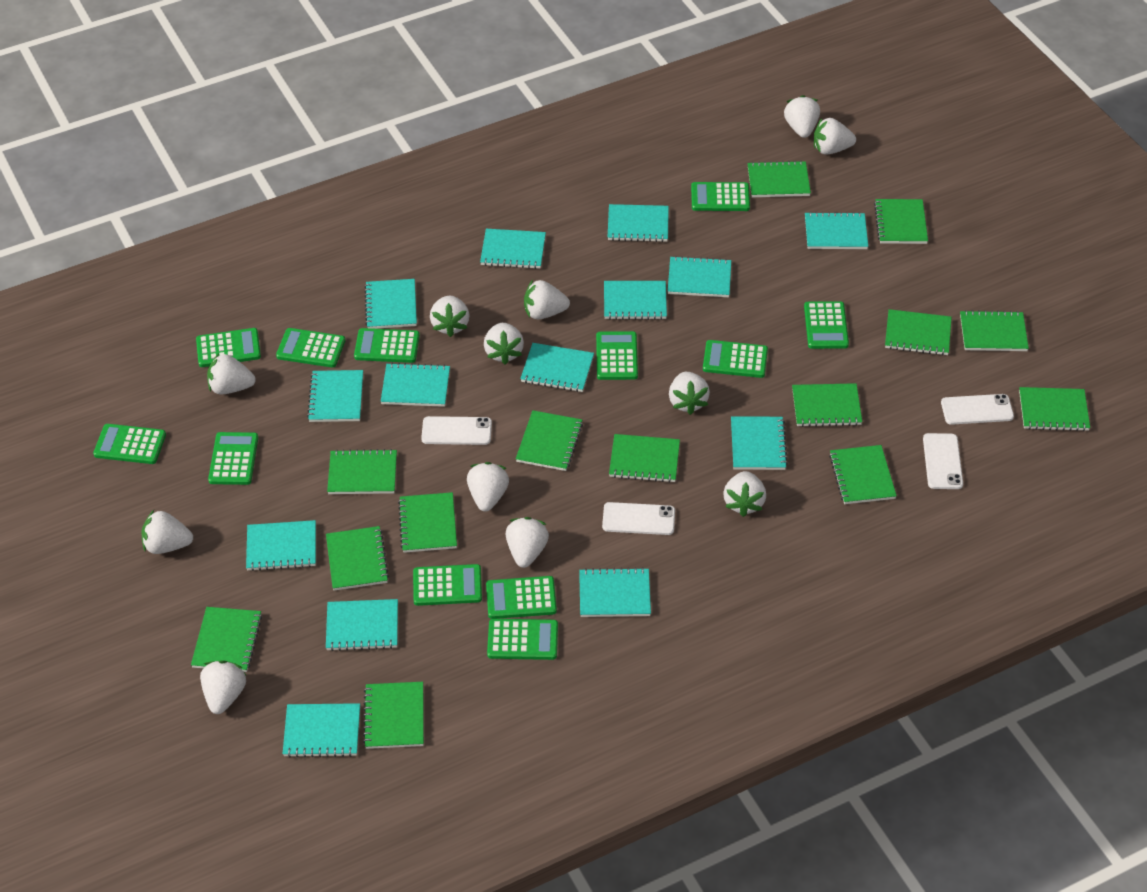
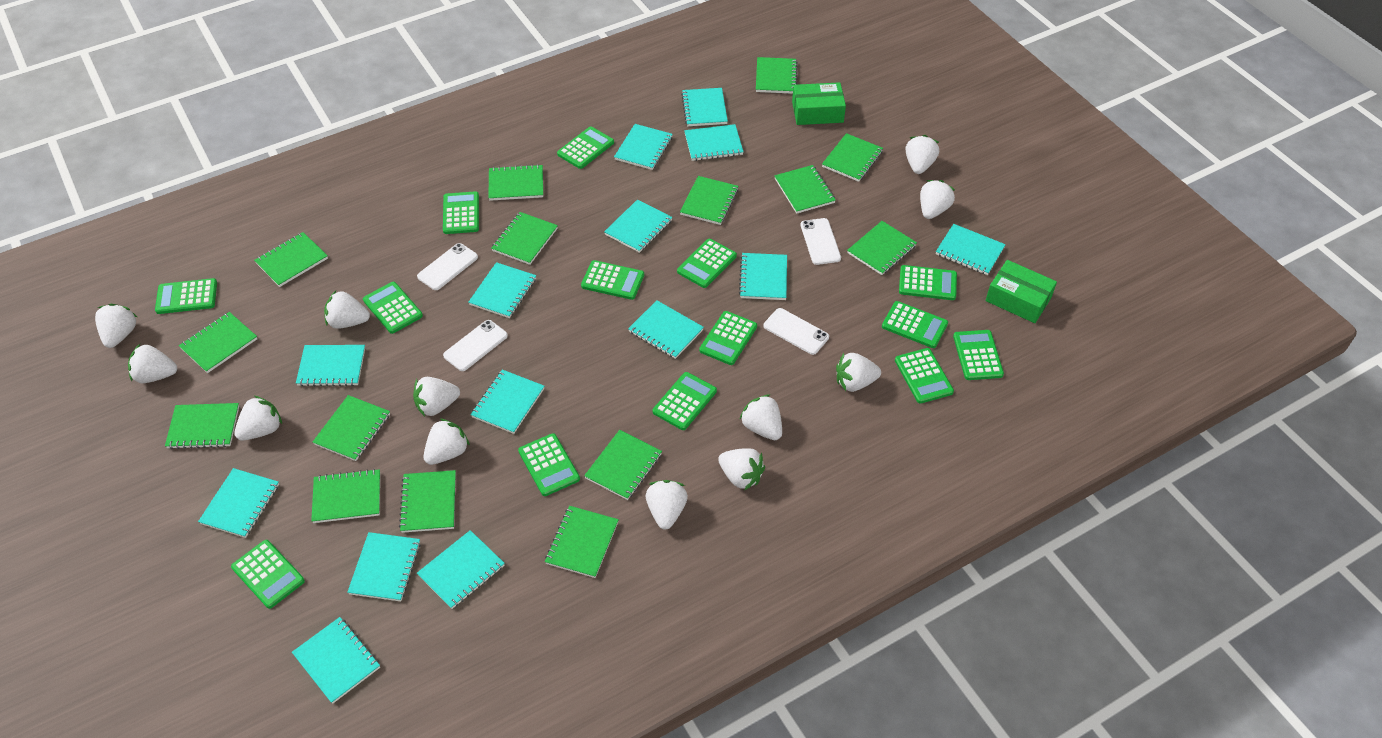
green box: none = 0 -> [792,82,846,125] [986,260,1057,323] = 2
green calculator: [93,424,166,464] [196,328,261,367] [208,432,258,485] [276,328,345,367] [354,328,420,363] [413,564,482,606] [486,576,557,619] [487,619,558,660] [596,331,638,380] [691,182,750,211] [703,340,768,378] [804,301,849,349] = 12 -> [155,278,217,314] [231,540,305,609] [363,282,423,334] [443,191,479,234] [518,433,580,496] [557,126,614,169] [581,260,644,300] [653,372,717,430] [677,239,737,288] [699,311,757,365] [882,301,948,348] [895,348,954,404] [899,265,957,300] [953,330,1004,380] = 14
green notebook: [191,607,262,672] [326,526,389,591] [327,449,397,494] [363,682,424,749] [398,492,457,553] [516,410,583,471] [609,434,680,483] [747,160,811,197] [792,383,862,427] [829,445,897,504] [874,199,928,244] [885,309,952,355] [960,310,1029,351] [1019,387,1090,431] = 14 -> [165,403,239,449] [179,312,257,373] [254,232,328,287] [311,469,380,523] [313,395,390,461] [399,470,456,533] [488,164,543,201] [491,212,558,265] [545,506,619,578] [584,430,662,500] [680,176,739,225] [756,57,798,94] [774,165,836,214] [822,133,883,182] [847,221,917,275] = 15

